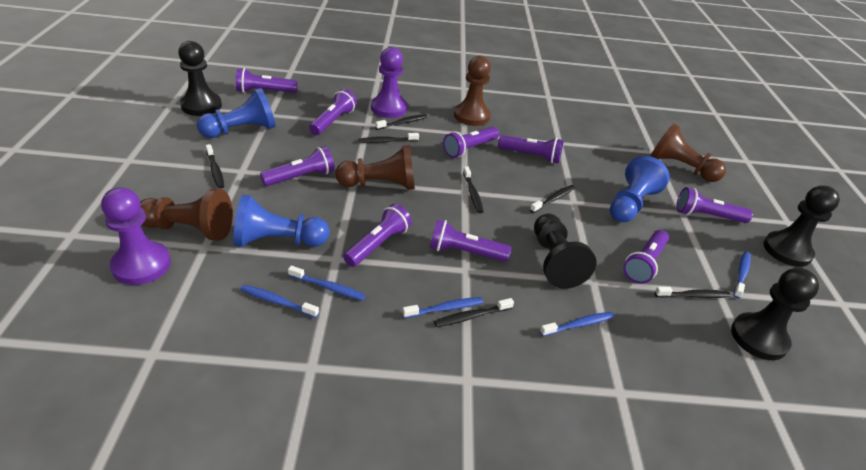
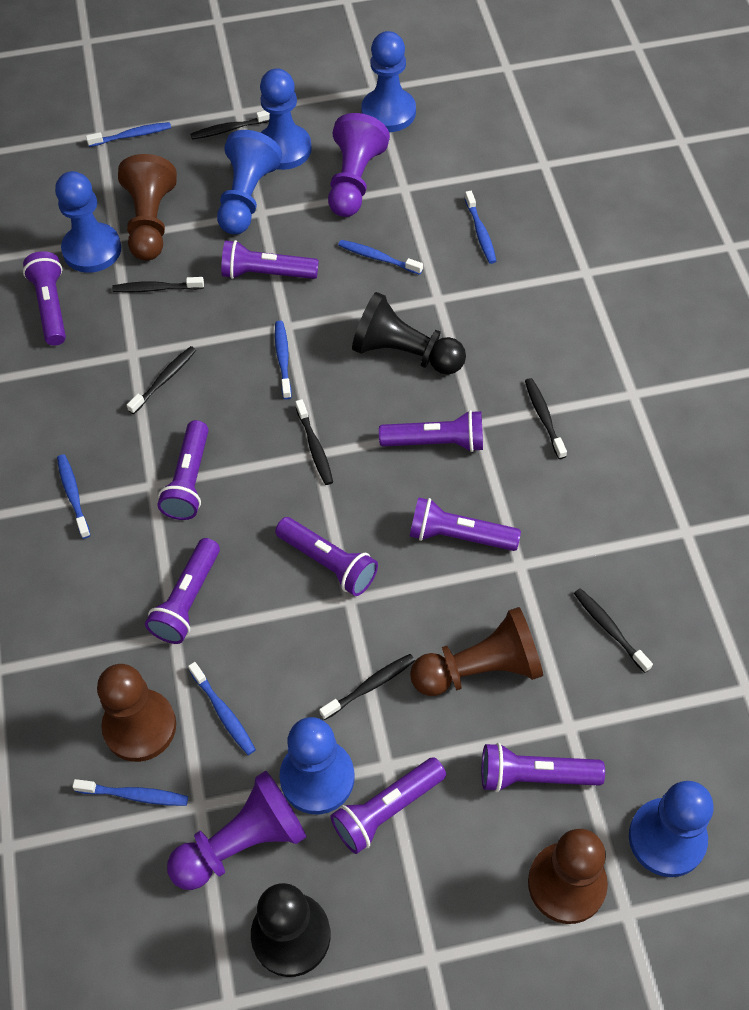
black pawn: [178,41,222,116] [534,214,596,289] [731,268,819,360] [764,185,840,267] = 4 -> [251,883,331,977] [352,292,466,375] = 2
blue pawn: [197,88,276,138] [233,195,329,247] [610,156,670,222] = 3 -> [55,171,121,273] [217,130,282,235] [260,68,312,170] [279,717,355,814] [361,31,416,132] [629,781,714,877] = 6
blue toothbrush: [240,285,319,318] [288,266,366,301] [402,297,483,318] [540,312,615,336] [734,252,750,298] = 5 -> [57,455,91,539] [72,779,188,806] [86,122,171,147] [188,662,256,755] [275,321,292,399] [338,240,423,275] [465,191,496,264] = 7

